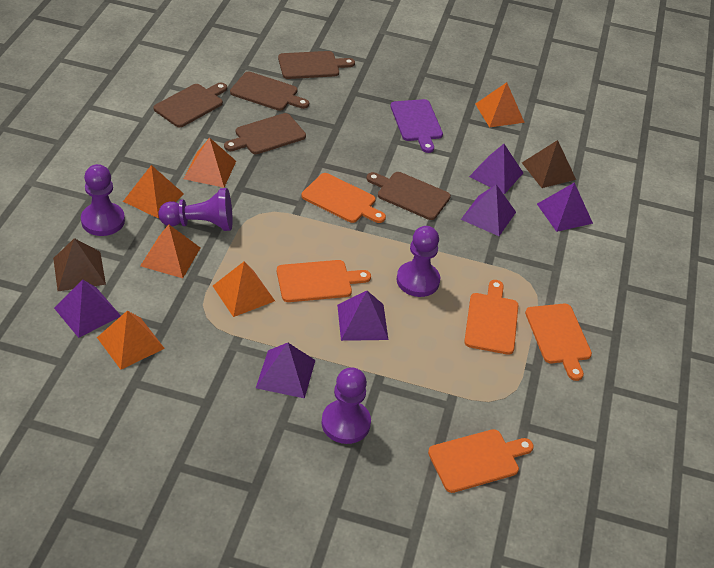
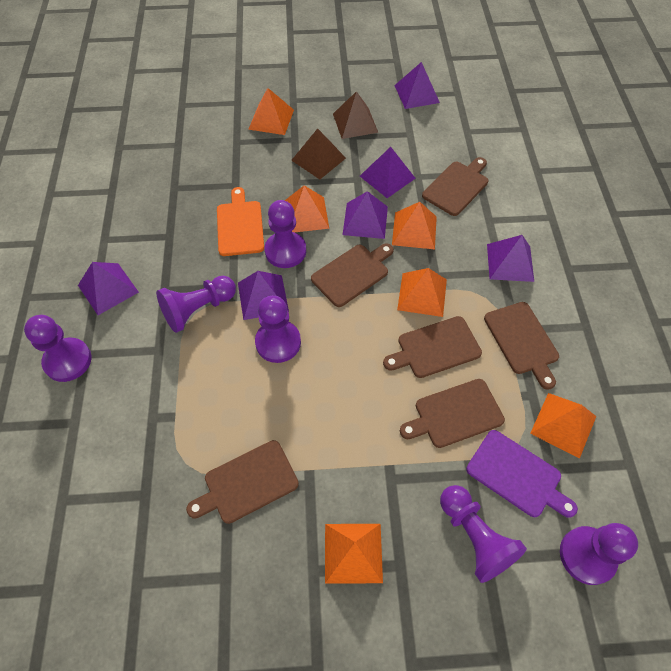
brown cutting board: [154,83,227,127] [224,113,306,154] [230,72,309,111] [278,51,355,79] [366,172,451,220] = 5 -> [186,440,299,524] [311,243,394,307] [383,316,482,378] [400,379,505,448] [422,157,488,216] [484,302,559,390] = 6
orange cutting board: [277,260,371,302] [301,173,386,223] [428,429,534,493] [464,280,518,355] [525,304,592,381] = 5 -> [217,187,264,256] = 1
purple pawn: [81,164,125,236] [159,188,233,231] [321,367,371,444] [397,226,440,297] = 4 -> [24,315,91,382] [156,276,236,333] [255,295,301,363] [265,200,306,268] [440,485,527,583] [560,523,638,585] = 6

